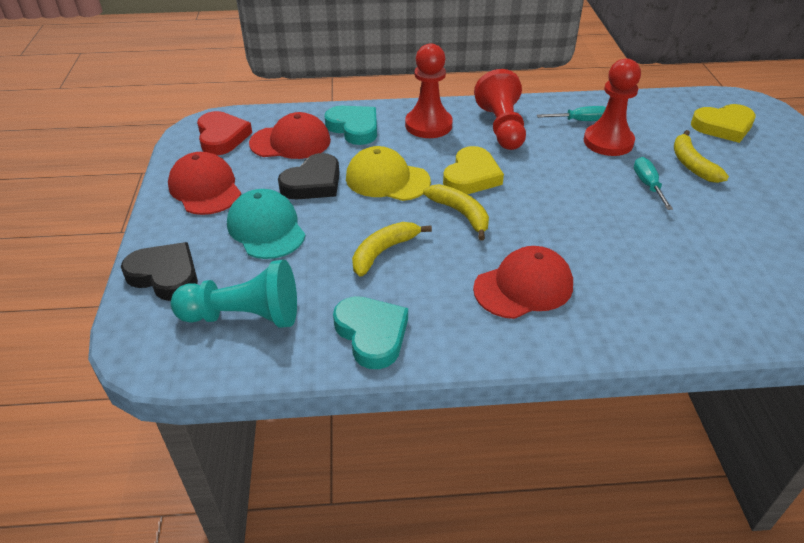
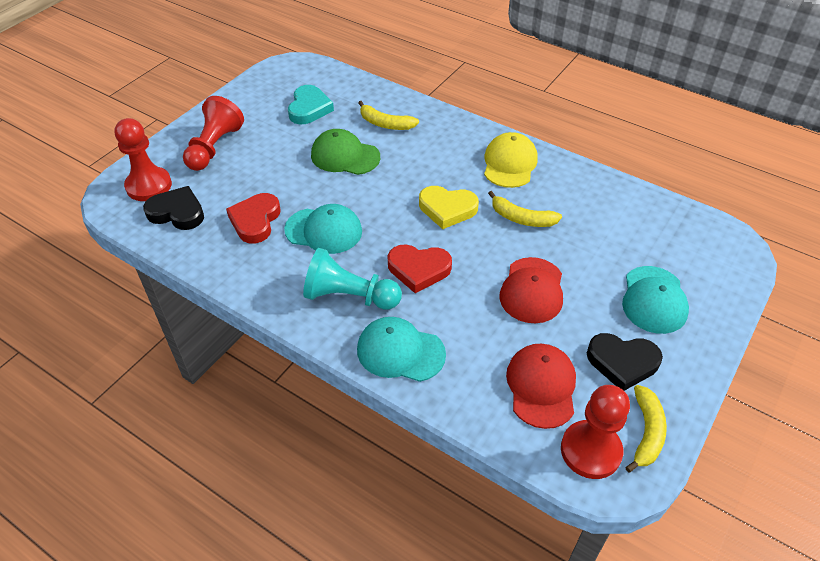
green cap: none = 0 -> [311,129,380,175] = 1
red cap: [168,152,241,215] [249,112,331,159] [473,246,573,319] = 3 -> [499,257,563,323] [506,344,576,429] = 2
red heart: [197,111,252,155] = 1 -> [226,193,281,244] [387,245,452,293] = 2
turquoise cap: [227,189,306,259] = 1 -> [284,204,362,254] [357,317,446,382] [622,266,689,334] = 3
turquoise heart: [324,106,377,145] [333,296,408,369] = 2 -> [288,85,334,124] = 1
turquoise screwdriver: [537,106,606,121] [634,157,673,210] = 2 -> none = 0
yellow heart: [443,146,504,194] [691,104,756,143] = 2 -> [419,186,479,229] = 1

